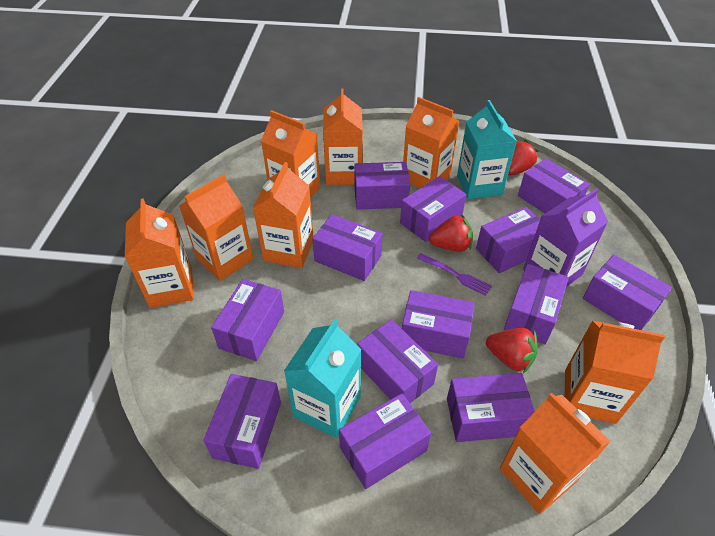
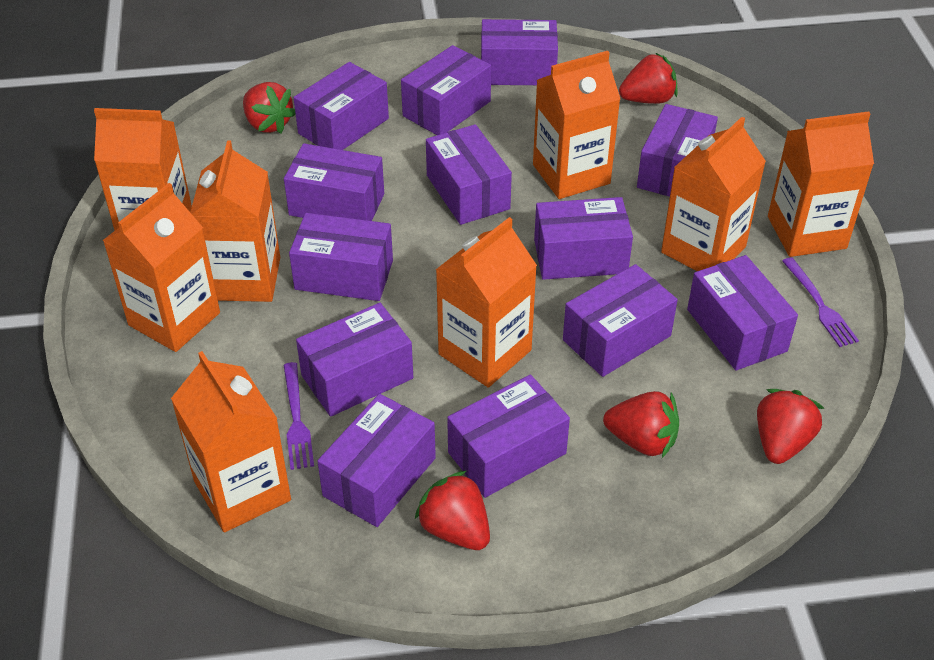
purple carton: [523,188,608,287] = 1 -> none = 0
purple fork: [417,253,492,296] = 1 -> [283,362,314,470] [782,257,859,347] = 2
red strawberry: [429,214,473,252] [486,328,538,374] [508,140,539,175] = 3 -> [243,82,295,134] [415,471,490,550] [603,391,679,458] [619,52,678,104] [757,389,824,464] = 5
turquoise carton: [284,319,361,438] [457,100,517,199] = 2 -> none = 0

